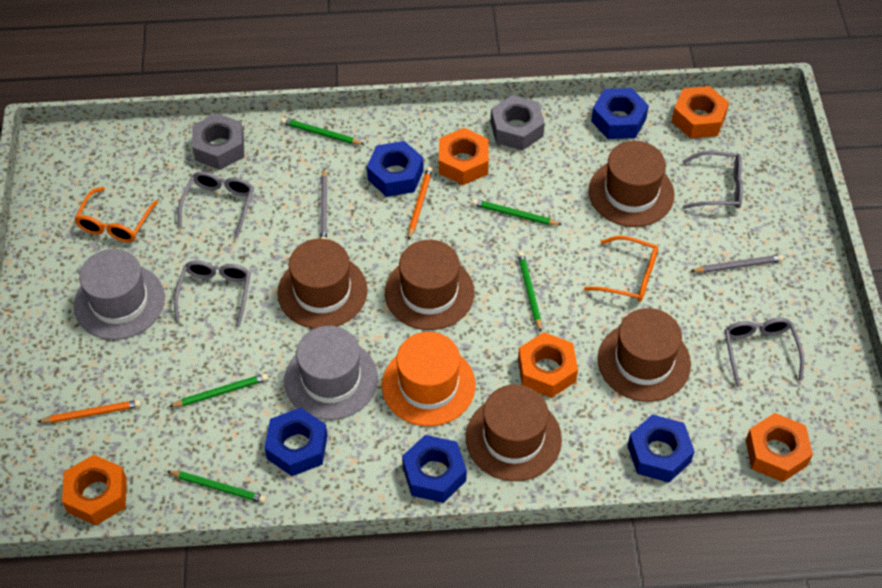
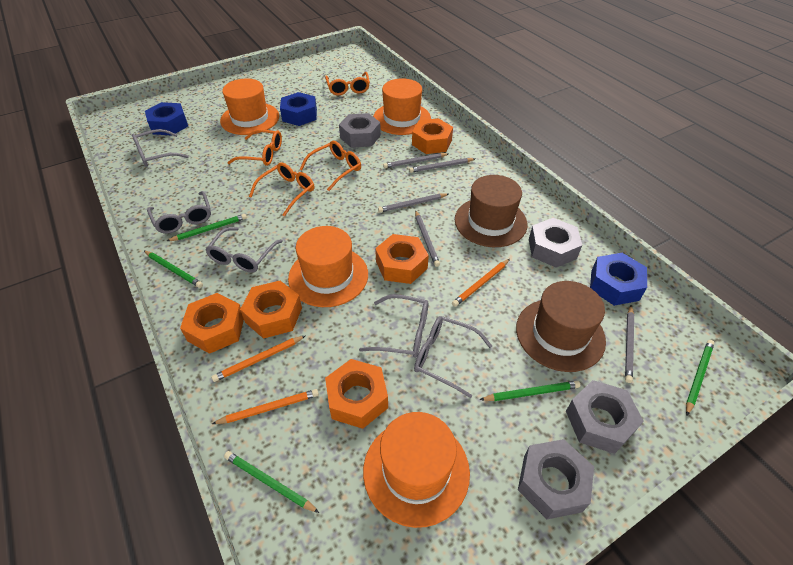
blue nut: [264,407,328,476] [367,141,424,197] [402,435,467,503] [591,88,649,139] [627,415,695,482] = 5 -> [145,102,188,135] [280,92,317,126] [590,253,647,306] = 3
brown hat: [277,239,367,329] [385,240,475,330] [466,384,562,481] [589,141,674,227] [598,308,691,402] = 5 -> [455,175,527,247] [516,281,606,372] = 2
grey glasses: [174,261,251,328] [178,171,254,238] [682,151,743,209] [725,318,804,387] = 4 -> [132,129,189,167] [147,191,211,234] [205,227,283,273] [359,294,429,358] [414,316,492,398] = 5
grey hat: [74,249,165,340] [284,326,378,420] = 2 -> none = 0
grey nut: [192,113,244,170] [491,95,545,150] = 2 -> [339,113,381,148] [518,439,594,519] [529,218,582,268] [566,380,644,454] = 4
grey pencil: [320,168,327,239] [691,255,784,273] = 2 -> [378,193,449,213] [383,153,448,168] [409,158,475,173] [415,210,440,267] [625,305,634,383] = 5
orange glasses: [74,187,158,242] [584,236,658,302] = 2 -> [227,129,282,166] [249,163,314,217] [300,141,361,191] [325,72,370,95] = 4
orange hat: [382,332,476,426] = 1 -> [220,79,279,135] [288,226,368,307] [363,412,470,528] [373,78,431,135] = 4
orange pencil: [37,400,141,423] [408,167,433,241] = 2 -> [211,335,306,382] [212,389,319,424] [452,259,510,307] = 3

